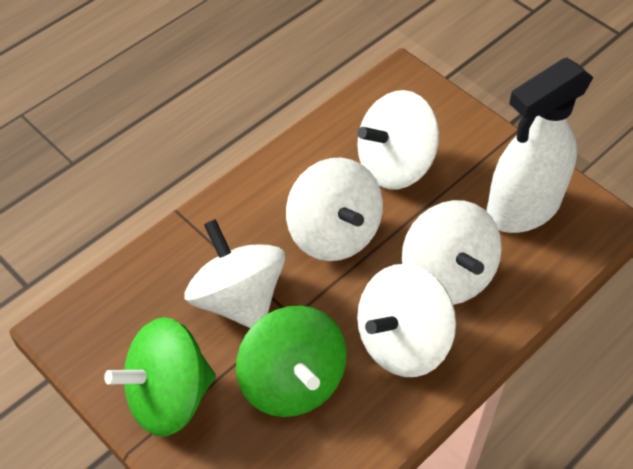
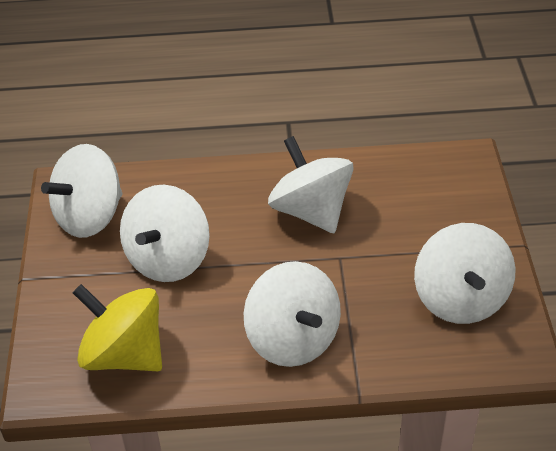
green spinning top: [104,317,216,437] [236,306,347,417] = 2 -> none = 0
white spray bottle: [486,58,594,233] = 1 -> none = 0
yellow spinning top: none = 0 -> [73,284,162,371] = 1

